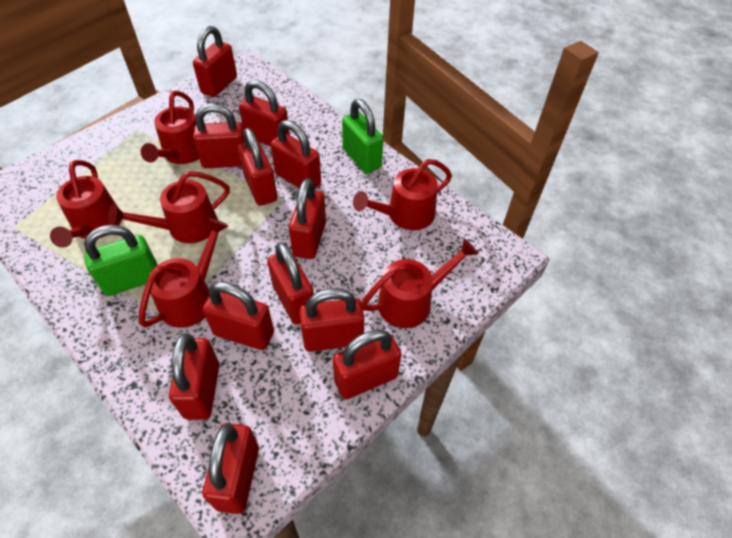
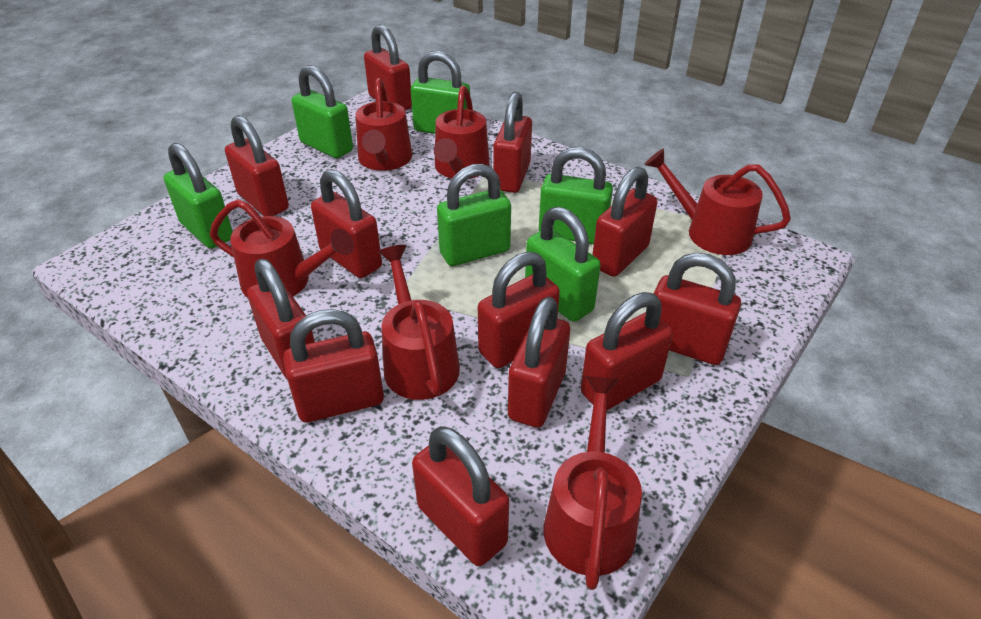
green padlock: [84,225,158,296] [342,99,384,174] = 2 -> [164,143,233,249] [292,65,353,158] [411,51,470,134] [437,164,511,266] [525,207,601,322] [539,147,613,244] = 6

